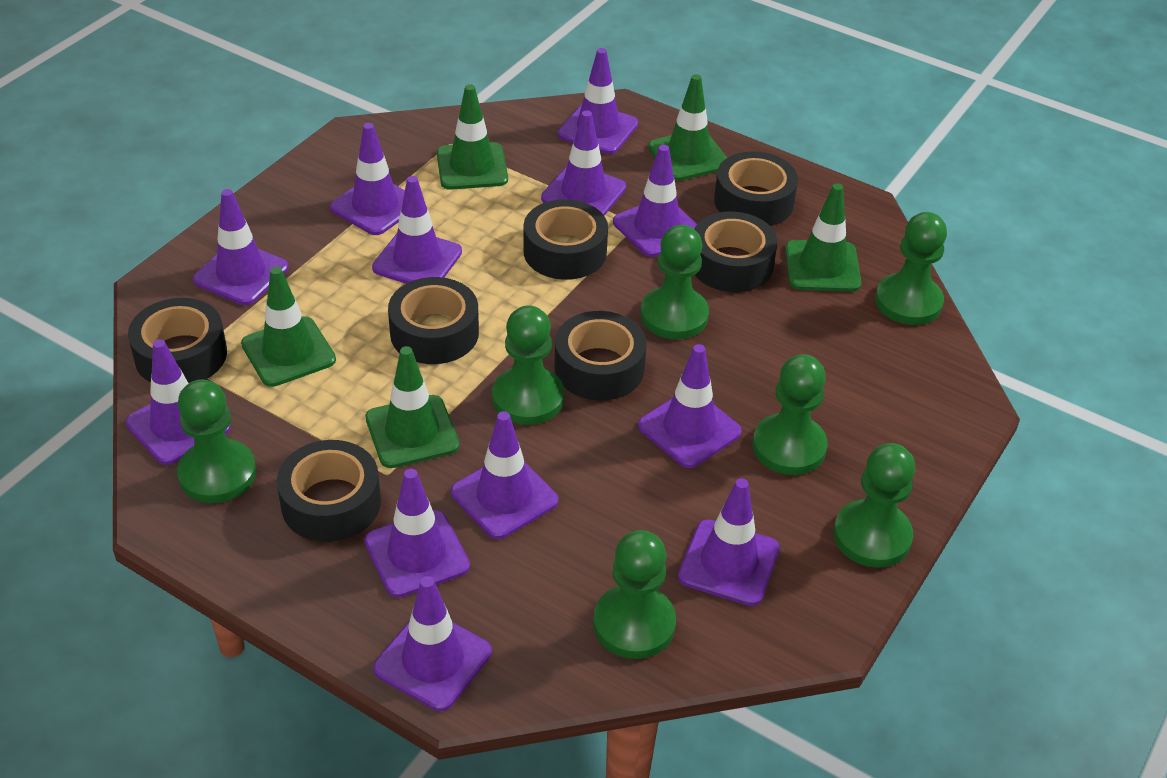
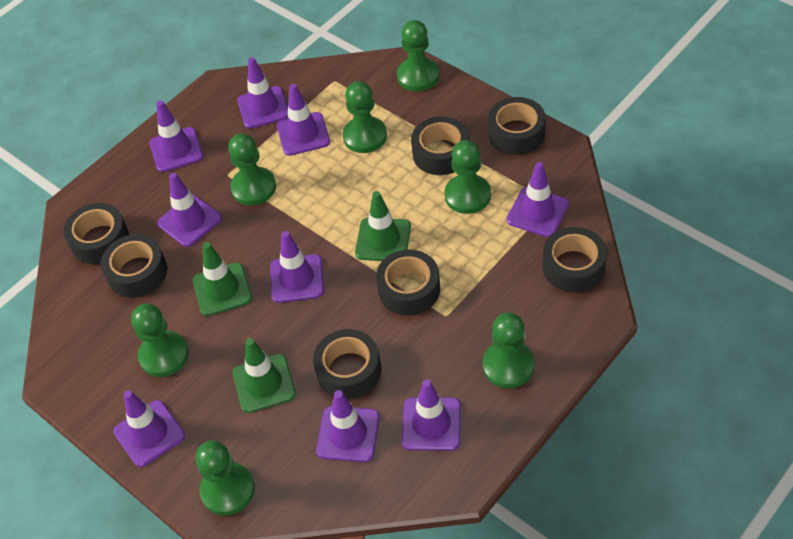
green traffic cone: [241,267,336,387] [366,346,460,468] [437,84,508,190] [648,74,727,181] [785,183,861,292] = 5 -> [193,242,252,316] [233,338,296,413] [355,191,411,261] = 3
purple traffic cone: [126,339,231,465] [193,189,289,305] [330,123,405,235] [364,469,470,598] [372,176,462,284] [373,576,492,711] [451,411,558,539] [541,110,626,216] [558,48,638,154] [613,145,697,257] [638,344,742,468] [678,478,780,606] = 12 -> [114,390,185,467] [150,100,203,172] [157,172,222,247] [237,57,288,129] [270,231,324,303] [277,84,330,156] [316,390,380,462] [402,379,461,451] [507,162,569,237] = 9

